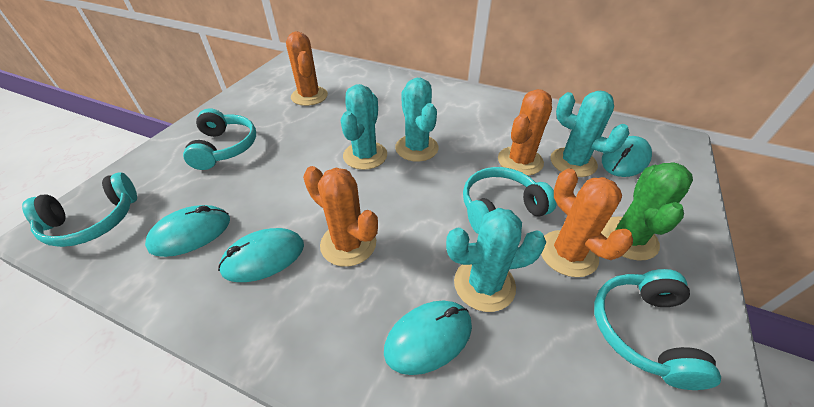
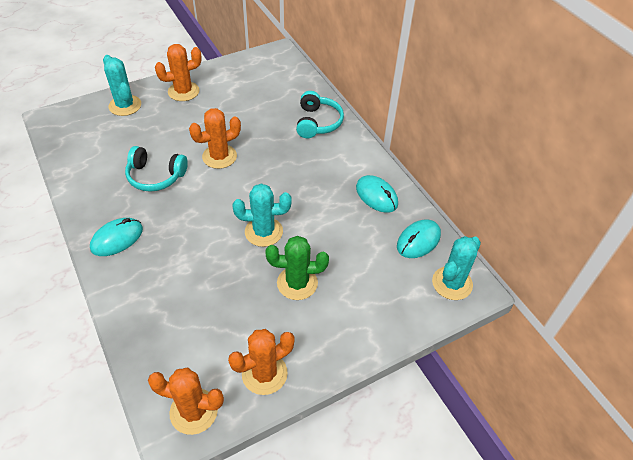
turquoise cactus: [341,84,387,170] [395,78,439,162] [446,208,546,312] [550,91,629,177] = 4 -> [103,55,141,116] [232,183,291,247] [432,236,481,300] = 3
turquoise headphones: [22,173,137,247] [183,108,256,170] [463,167,557,234] [594,269,721,390] = 4 -> [125,146,188,192] [296,91,344,138] = 2
turquoise mouse: [145,205,230,257] [218,228,304,282] [384,301,472,375] [602,136,652,177] = 4 -> [90,218,143,256] [356,175,398,213] [397,219,441,258] = 3

